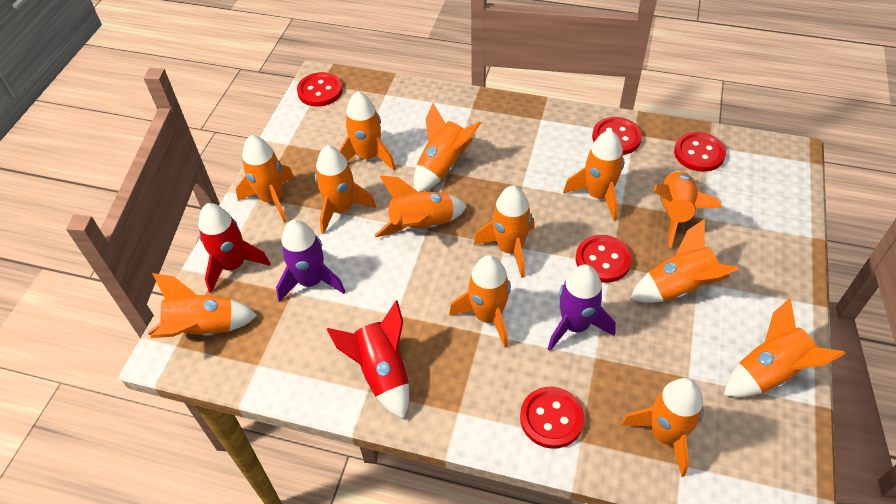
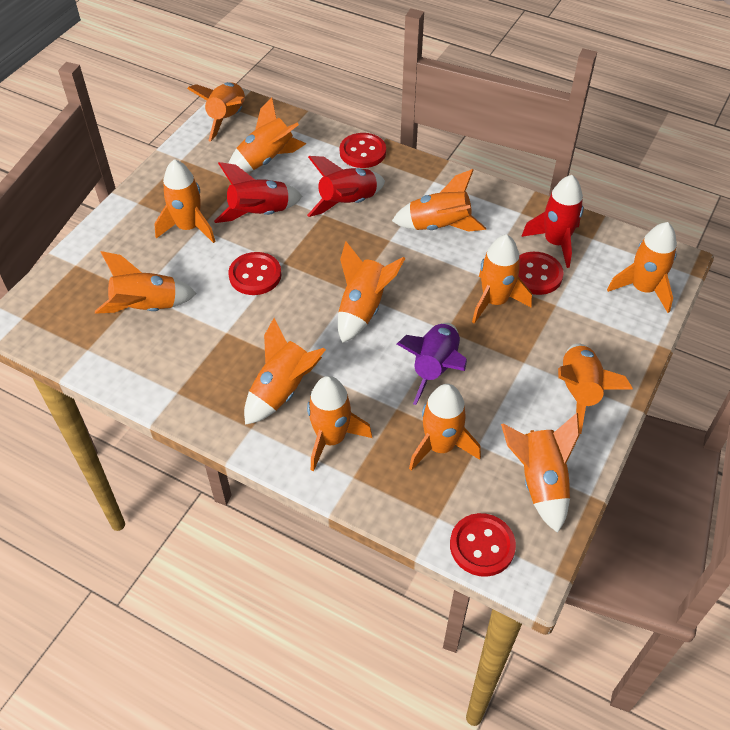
purple rocket: [276,219,345,302] [548,265,616,351] = 2 -> [397,323,467,405] = 1
red button: [297,72,343,107] [520,387,584,449] [576,235,632,283] [592,117,642,155] [674,132,726,172] = 5 -> [228,252,281,295] [340,133,386,168] [450,513,516,577] [518,252,564,295] = 4
red rocket: [198,203,271,293] [327,301,409,419] = 2 -> [214,162,302,223] [307,156,385,217] [521,175,584,268] = 3

